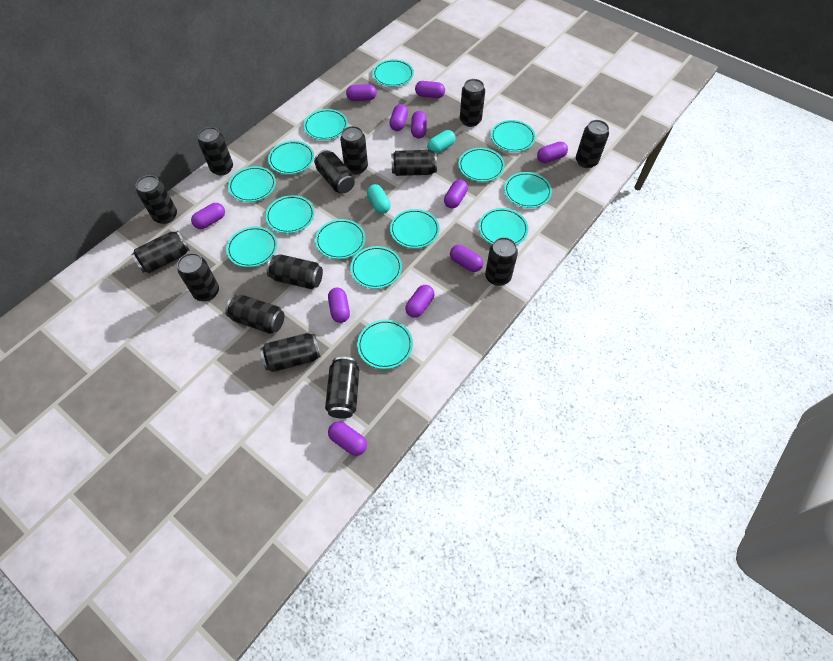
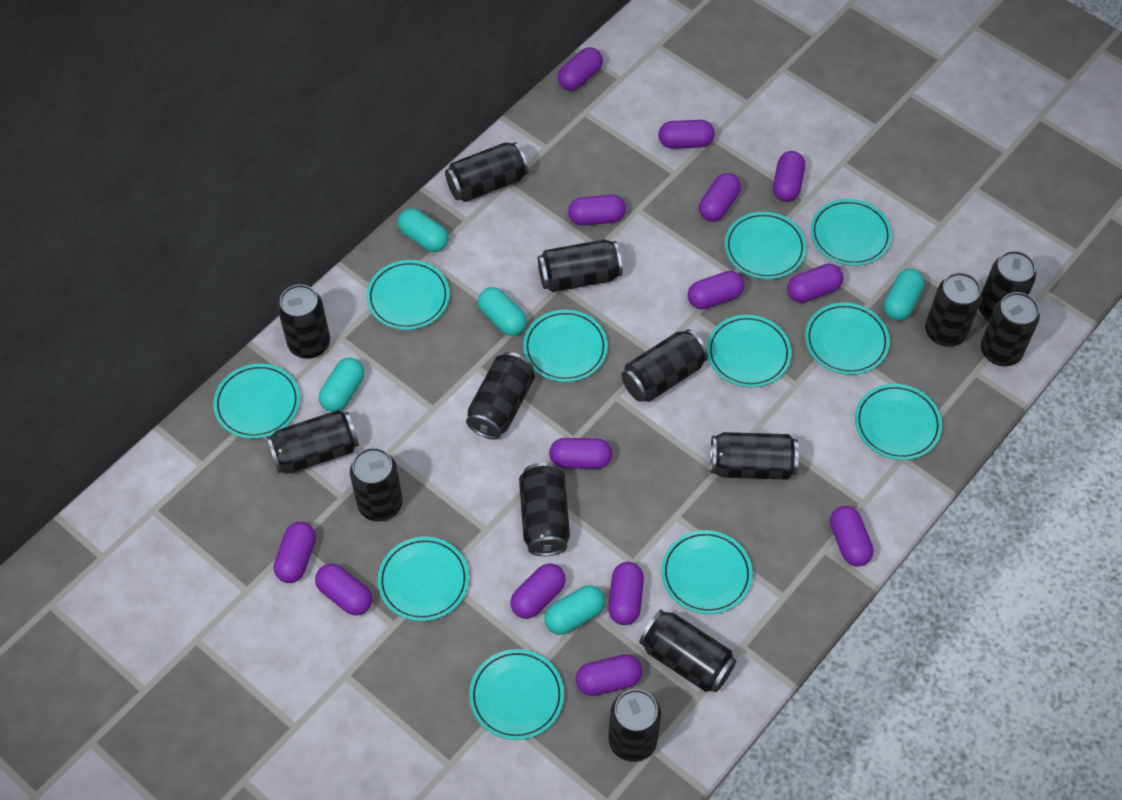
purple capsule: [191,203,225,229] [328,288,350,323] [328,421,367,456] [346,84,377,101] [389,104,408,131] [405,285,435,318] [411,111,427,138] [415,81,445,98] [444,179,468,208] [450,245,483,272] [537,142,568,163] = 11 -> [274,522,316,583] [315,563,372,615] [510,563,566,619] [549,438,612,469] [558,47,603,91] [568,194,626,226] [576,654,642,696] [608,562,644,625] [658,120,715,149] [688,271,744,309] [699,173,741,222] [773,151,805,202] [787,264,843,303] [830,506,873,566] = 14
turquoise capsule: [367,184,391,214] [427,130,455,154] = 2 -> [319,358,364,412] [398,208,449,252] [478,287,527,336] [544,585,605,635] [884,269,925,321] = 5
turquoise plate: [226,226,277,267] [228,166,276,202] [265,195,315,233] [268,141,314,174] [304,109,348,140] [315,219,365,259] [350,246,402,289] [357,319,413,369] [373,59,414,87] [390,209,440,248] [459,148,505,182] [479,208,528,245] [491,120,536,152] [504,172,552,208] = 14 -> [213,364,300,439] [366,260,450,330] [378,537,469,621] [469,649,564,740] [523,310,608,382] [661,530,753,614] [707,315,792,388] [725,212,806,279] [805,303,890,375] [810,199,892,266] [855,384,942,460] = 11

